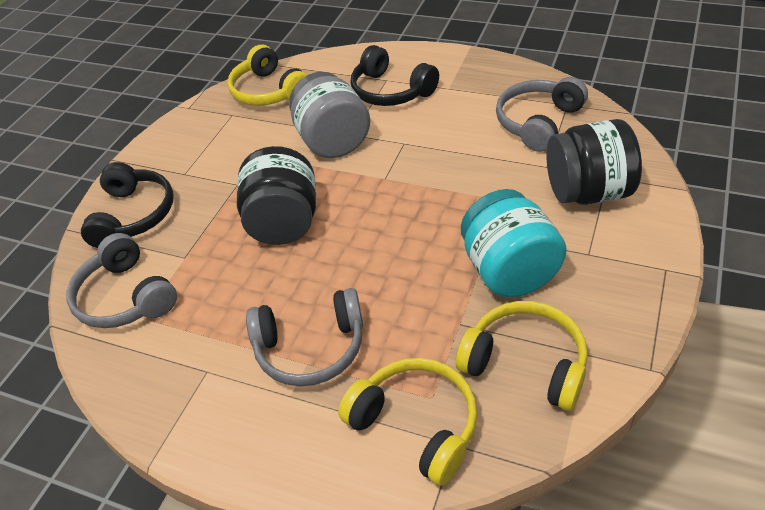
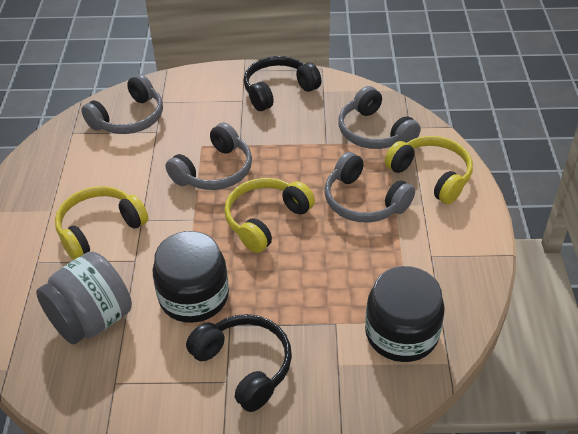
grey headphones: [66,233,177,328] [246,288,363,386] [496,77,588,152] = 3 -> [81,74,163,134] [165,123,252,190] [325,152,415,223] [338,86,421,149] = 4
turquoise jar: [461,189,567,297] = 1 -> none = 0

